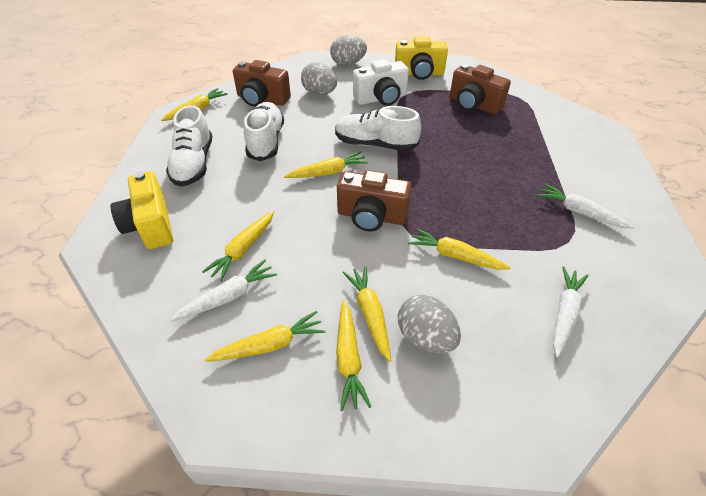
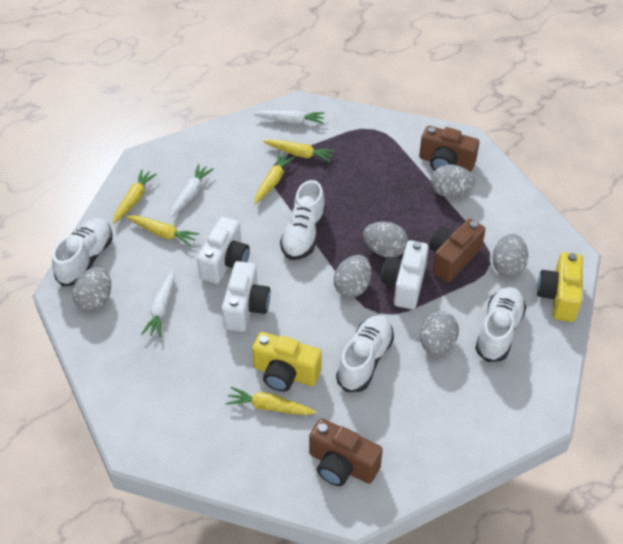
grey egg: [301,62,337,95] [330,35,367,66] [398,295,461,354] = 3 -> [72,267,111,312] [334,255,372,298] [363,222,408,258] [420,311,459,355] [431,164,475,198] [492,234,528,277] = 6
white camera: [353,59,409,106] = 1 -> [197,217,250,284] [222,261,270,332] [381,240,429,309] = 3
white shoe: [166,105,212,187] [244,102,284,161] [335,106,421,151] = 3 -> [52,218,113,287] [280,180,326,260] [336,315,394,392] [475,287,526,362] = 4
yellow carrot: [161,88,228,121] [202,211,274,282] [205,311,326,362] [284,152,368,178] [336,300,371,411] [343,266,391,362] [408,228,511,270] = 7 -> [113,169,157,224] [126,215,199,247] [226,387,317,415] [254,152,295,204] [263,139,335,162] = 5

